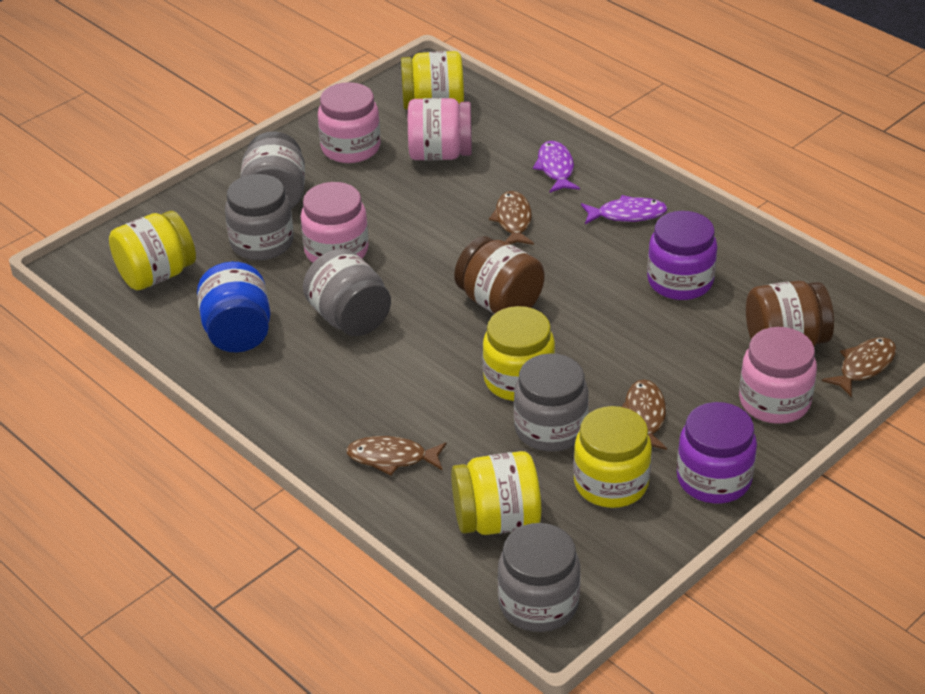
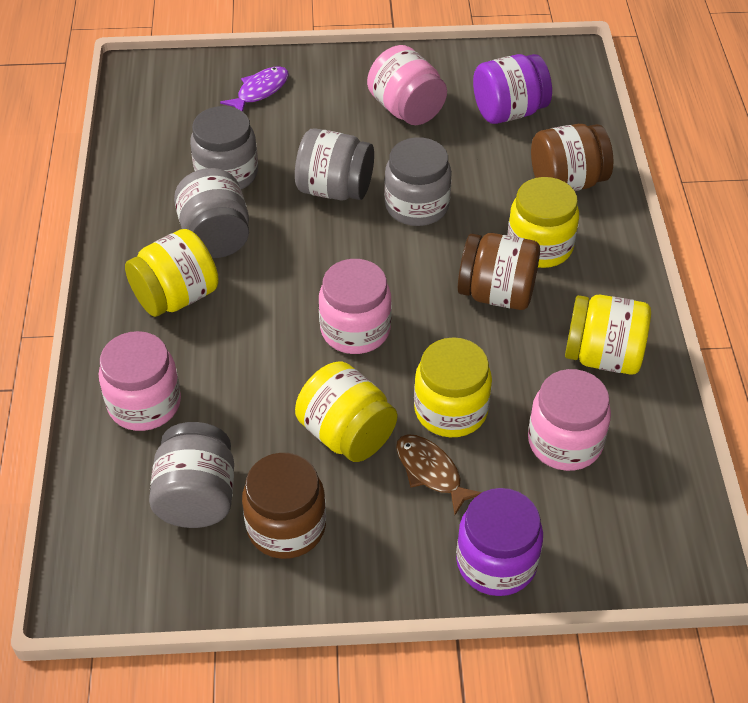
blue jar: [197,262,270,353] = 1 -> none = 0
brown fish: [346,436,446,475] [489,191,534,245] [622,379,667,450] [822,337,896,397] = 4 -> [396,434,482,515] = 1
brown jar: [454,236,545,314] [746,281,834,346] = 2 -> [242,453,326,559] [458,233,540,310] [531,124,613,191] = 3
purple fish: [533,141,580,193] [581,195,668,224] = 2 -> [220,66,289,111] = 1

